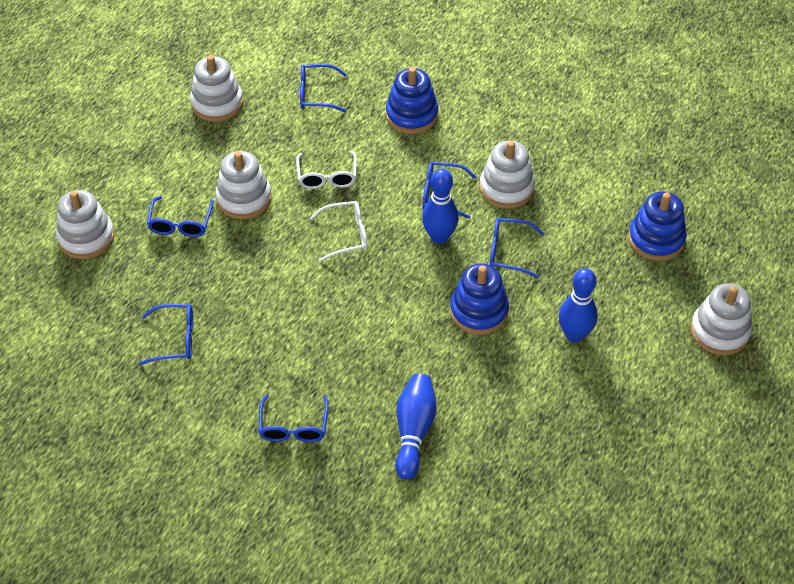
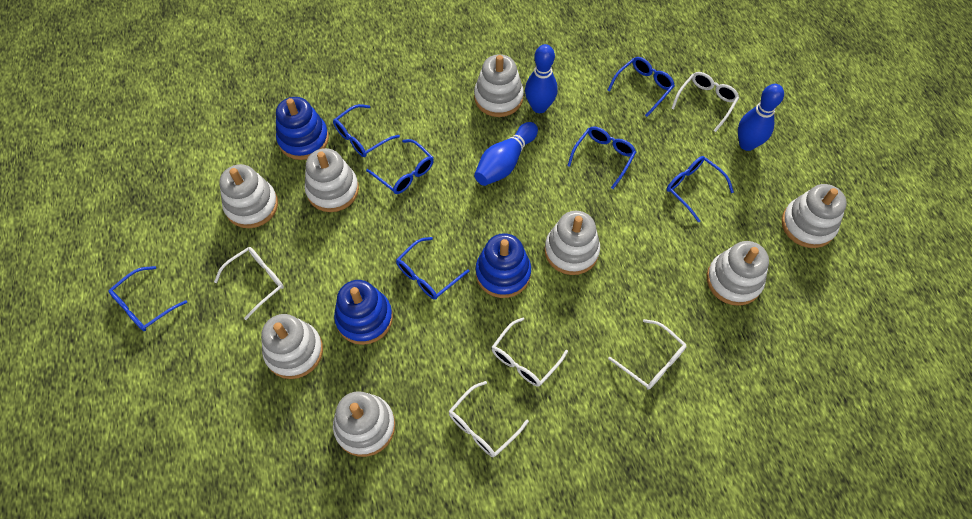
blue glasses: [139,304,193,365] [147,196,214,237] [259,394,329,442] [300,64,347,112] [422,161,476,219] [489,218,544,278] = 6 -> [108,266,187,331] [333,104,400,157] [366,139,434,194] [396,237,470,300] [567,127,636,189] [608,57,675,117] [666,156,734,222] = 7
white glasses: [296,151,357,189] [310,201,368,262] = 2 -> [214,247,284,320] [449,381,529,457] [492,318,568,387] [608,319,687,390] [671,72,739,132] = 5
white stacking toy: [56,190,114,259] [190,55,243,122] [215,151,272,219] [480,141,535,209] [691,283,752,355] = 5 -> [219,164,278,228] [261,314,323,379] [305,148,359,212] [333,391,395,457] [474,54,524,117] [545,211,600,275] [707,241,769,306] [782,184,847,248] = 8

